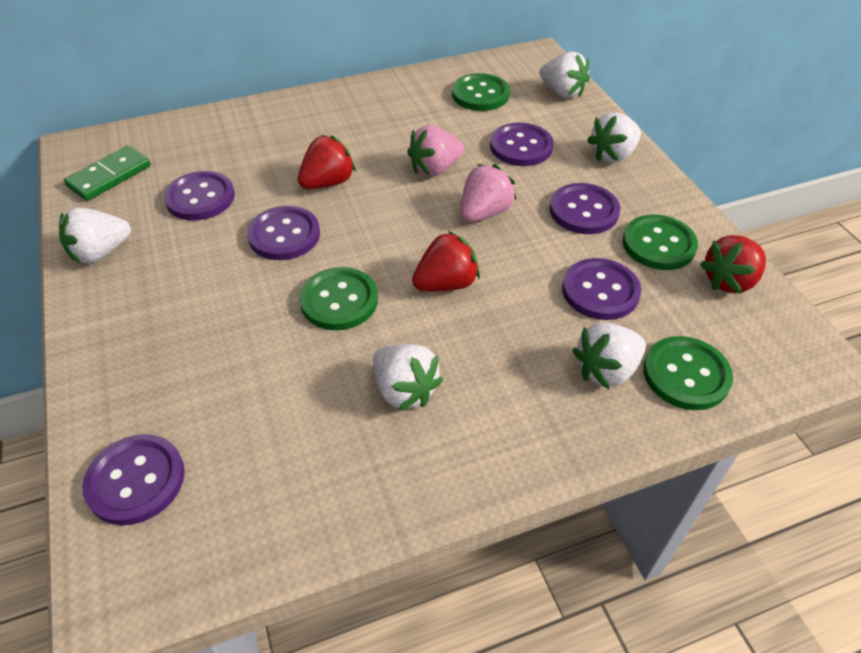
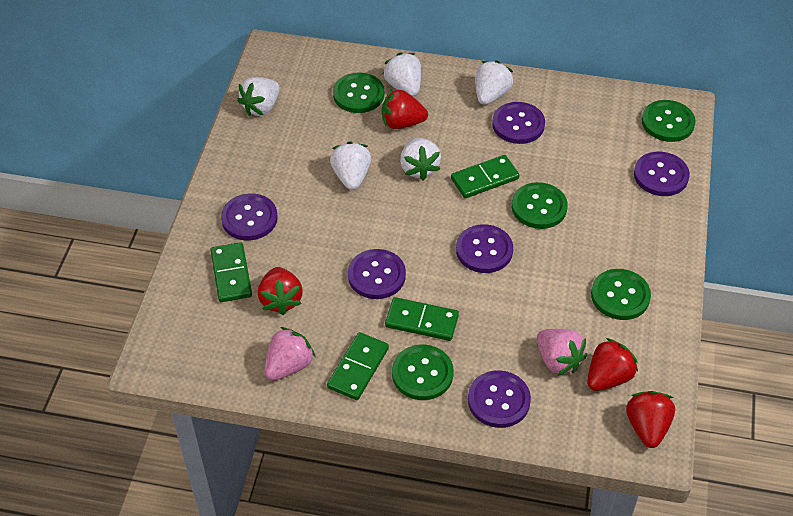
green button: [299,267,378,330] [452,73,510,111] [622,215,698,270] [643,336,733,410] = 4 -> [333,72,384,113] [392,345,454,400] [512,182,568,229] [591,269,651,320] [642,100,696,142] = 5
green domino: [64,146,151,201] = 1 -> [210,242,252,302] [327,332,389,400] [385,297,459,341] [451,155,519,198] = 4
red strawberry: [298,135,356,189] [412,231,480,291] [700,235,766,294] = 3 -> [258,267,303,315] [382,88,428,129] [587,338,638,391] [626,391,675,448] = 4

